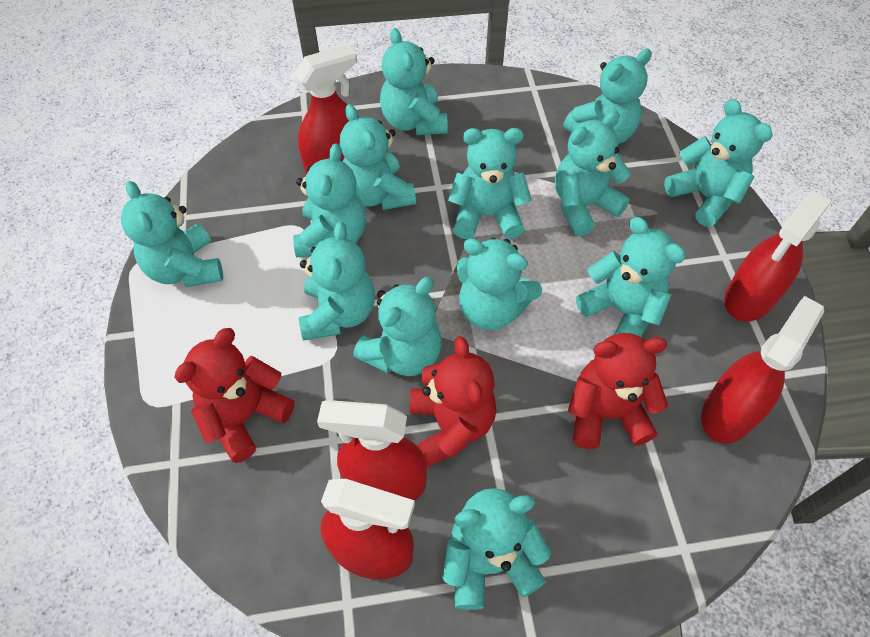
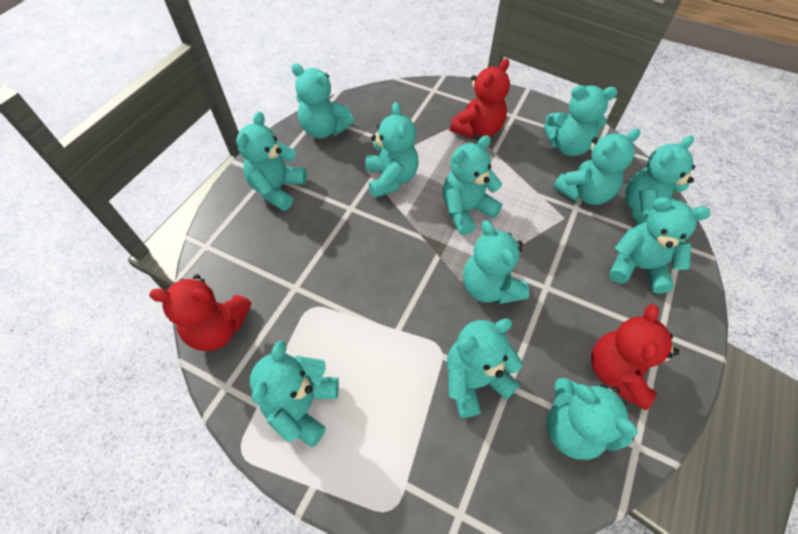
red spray bottle: [295,44,359,175] [317,400,427,501] [320,479,415,579] [701,296,824,444] [724,191,832,321] = 5 -> none = 0
turquoise teddy bear: [121,181,223,287] [293,144,366,257] [299,222,375,341] [339,104,416,210] [353,277,442,376] [380,28,448,135] [442,488,551,610] [448,128,532,239] [457,238,542,330] [555,111,631,236] [563,49,652,144] [576,217,686,337] [664,99,773,227] = 13 -> [236,112,307,211] [250,340,339,447] [291,63,354,139] [365,102,419,198] [443,135,502,235] [447,319,523,418] [463,220,529,304] [544,85,618,156] [547,378,638,460] [553,129,640,205] [609,197,710,294] [625,136,695,225] = 12

